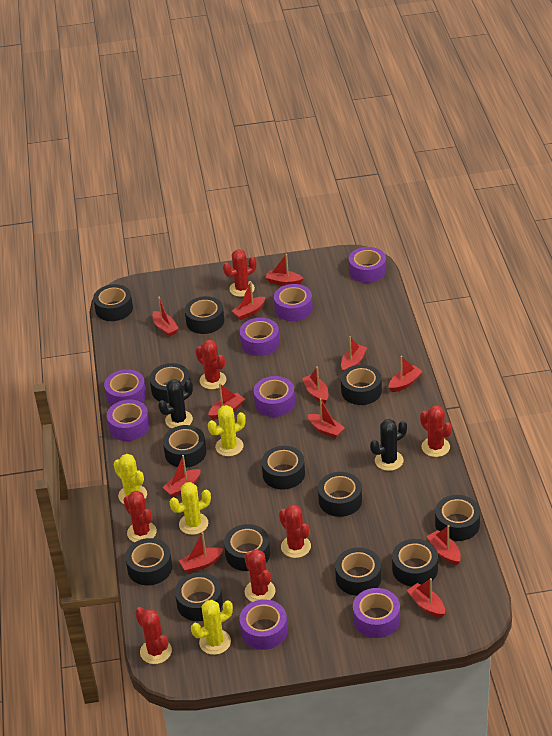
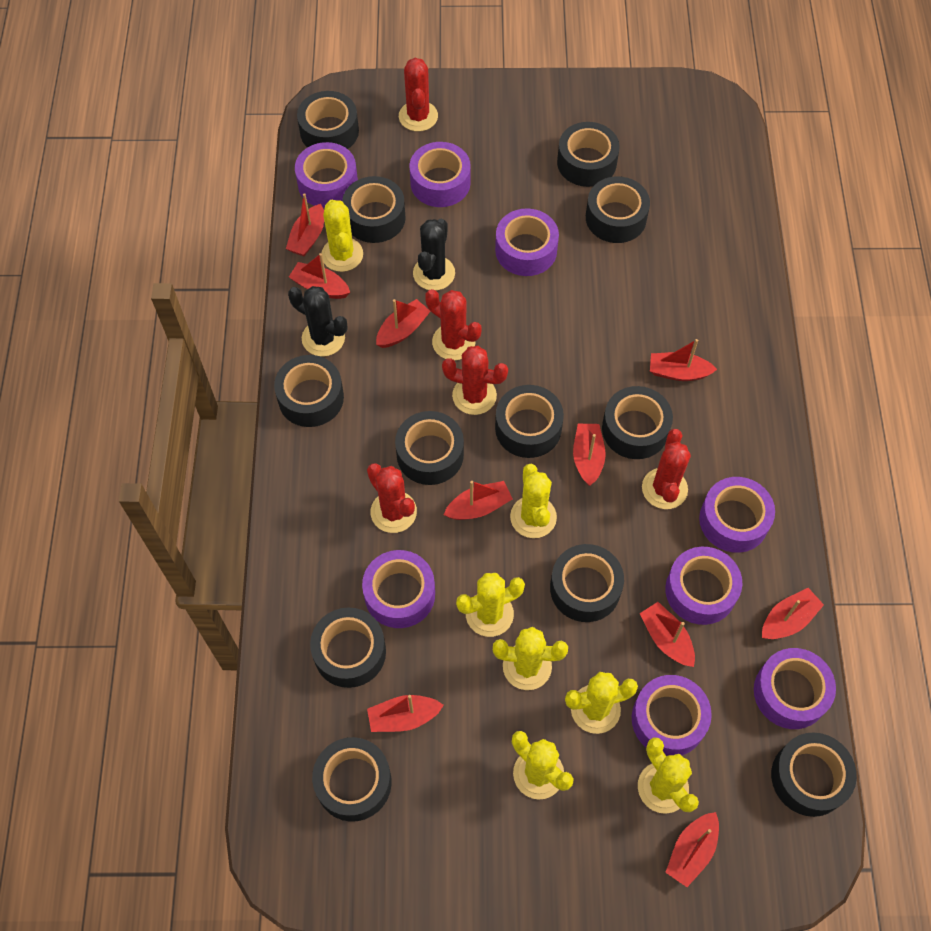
black tape: [93,284,133,321] [125,538,172,585] [150,363,190,403] [163,425,206,468] [175,572,223,621] [185,296,224,334] [224,524,270,571] [261,446,305,490] [318,472,362,517] [335,548,381,596] [341,364,382,405] [392,539,438,586] [435,495,480,541] = 13 -> [274,355,344,427] [297,91,359,149] [310,608,386,688] [312,737,392,822] [342,176,406,243] [395,411,464,485] [495,385,564,458] [550,544,624,622] [557,122,620,187] [586,177,650,243] [602,386,673,459] [771,732,857,817] = 12
red boat: [152,297,179,337] [163,455,201,497] [179,532,223,573] [209,383,245,420] [232,281,265,320] [266,254,304,286] [302,366,329,404] [308,398,345,439] [341,336,367,372] [389,356,423,392] [407,578,445,618] [427,525,461,565] = 12 -> [286,193,324,256] [289,253,350,299] [367,695,444,732] [376,299,431,348] [444,481,512,520] [573,424,606,486] [640,602,695,667] [650,339,717,381] [665,812,719,887] [762,588,824,639] = 10
red cactus: [124,491,157,542] [135,607,172,664] [196,340,226,389] [223,249,256,297] [244,549,276,602] [279,505,311,558] [420,405,452,457] = 7 -> [367,463,417,533] [399,58,438,131] [425,289,481,360] [442,346,508,415] [642,429,691,509] = 5
yellow cactus: [114,454,147,504] [169,482,211,535] [191,600,233,655] [208,405,246,456] = 4 -> [322,200,363,272] [456,573,525,637] [493,627,568,690] [510,464,557,538] [512,731,574,800] [565,672,638,734] [638,738,699,814] = 7

